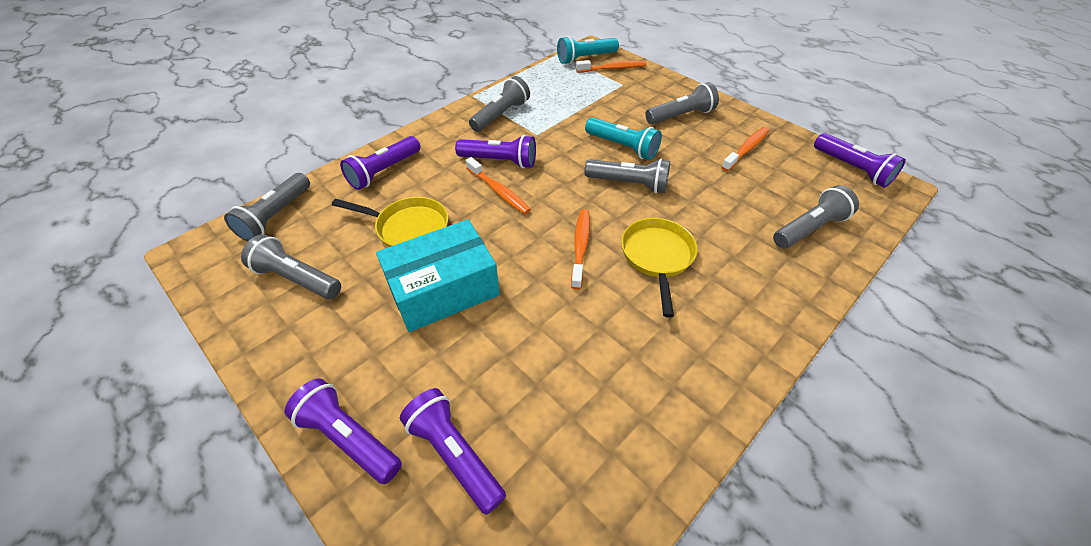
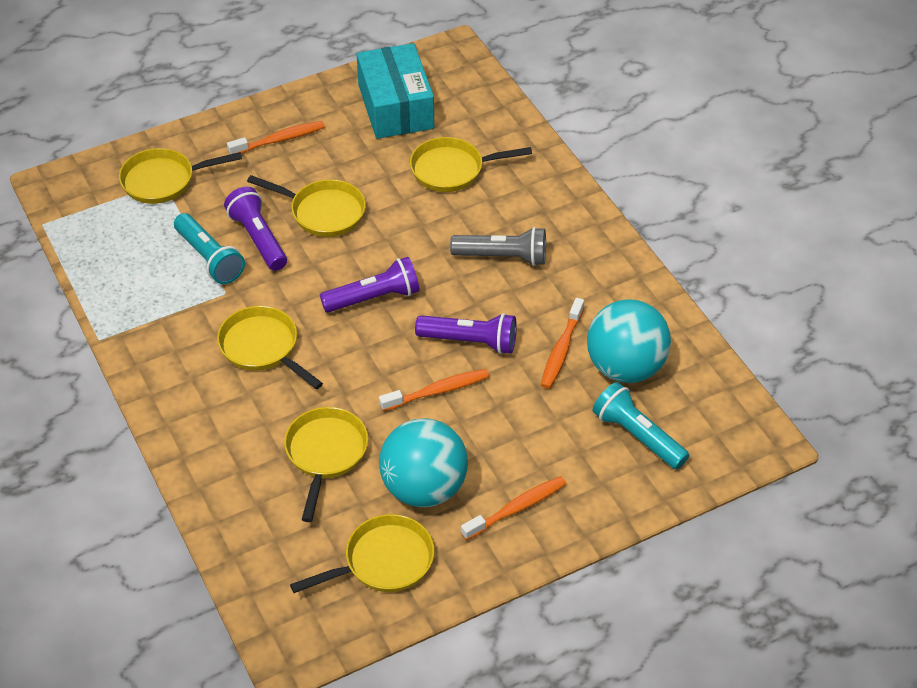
grey flashlight: [224,173,310,241] [241,234,341,299] [469,76,530,132] [584,159,670,194] [645,82,719,124] [773,185,859,248] = 6 -> [450,227,546,266] = 1
purple flashlight: [285,378,402,484] [340,136,420,190] [400,388,506,515] [455,135,536,168] [814,133,906,188] = 5 -> [224,187,287,271] [320,257,420,313] [415,313,517,354] = 3
turquoise ball: none = 0 -> [379,418,468,507] [587,299,671,383] = 2
yellow pan: [332,197,448,247] [621,218,697,318] = 2 -> [119,148,242,204] [217,306,323,389] [247,175,366,237] [284,407,368,522] [290,514,434,593] [410,137,532,192] = 6

